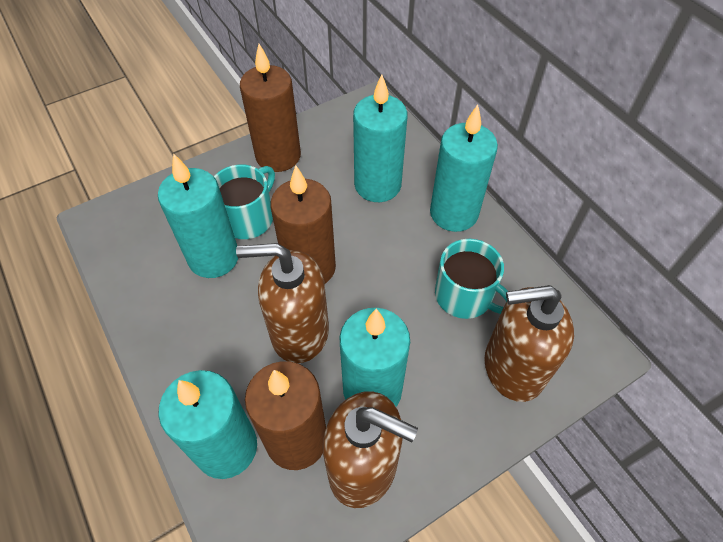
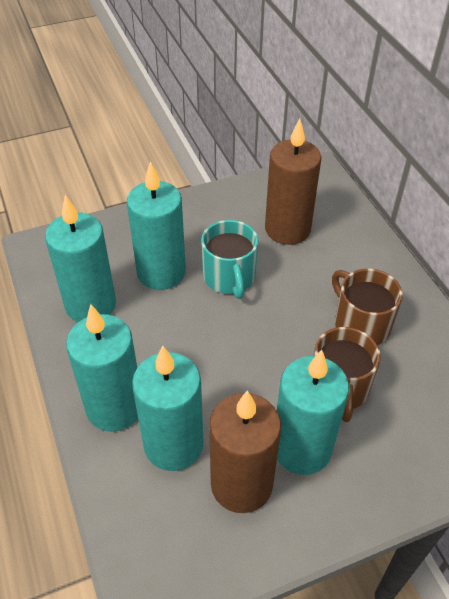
brown candle: [240,44,301,172] [245,361,326,470] [271,165,336,284] = 3 -> [209,390,281,513] [265,118,322,245] = 2
brown mug: none = 0 -> [314,327,380,422] [332,269,403,345] = 2
brown soap dispenser: [236,243,329,363] [323,391,418,508] [484,285,574,402] = 3 -> none = 0
turquoise mug: [214,164,275,239] [435,239,508,319] = 2 -> [201,220,258,299] = 1

